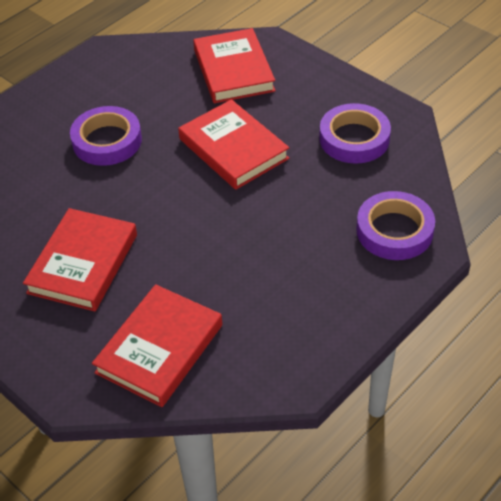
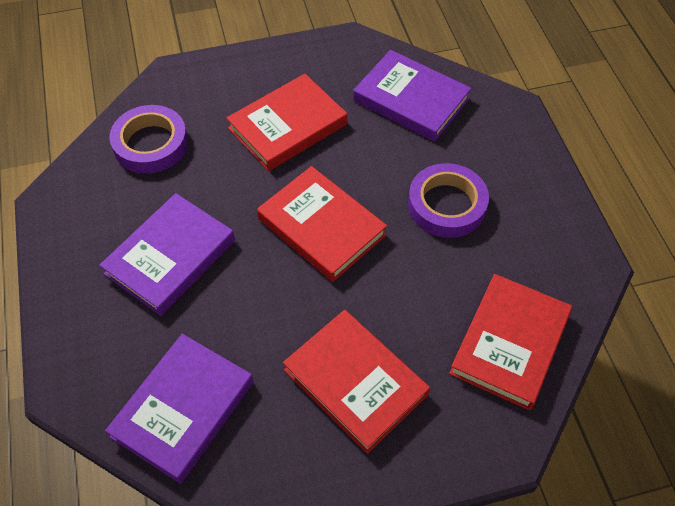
purple book: none = 0 -> [99,193,235,316] [105,334,253,484] [353,50,472,142] = 3
purple tape: [70,106,142,166] [319,103,391,164] [356,191,435,260] = 3 -> [109,105,188,174] [408,163,489,238] = 2

